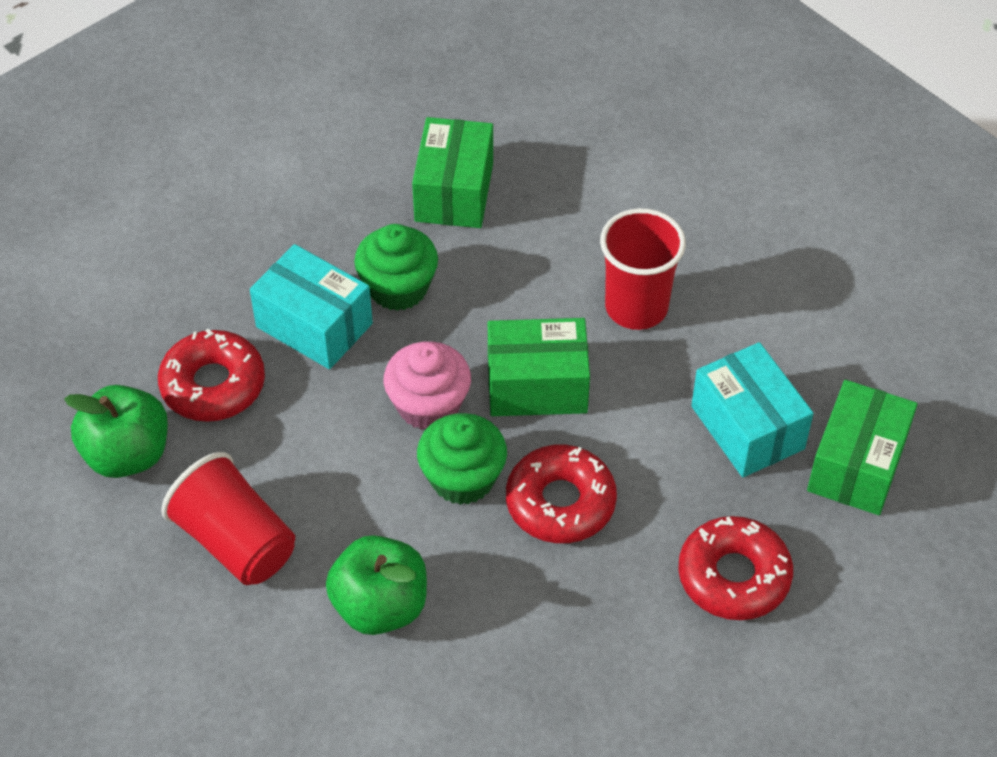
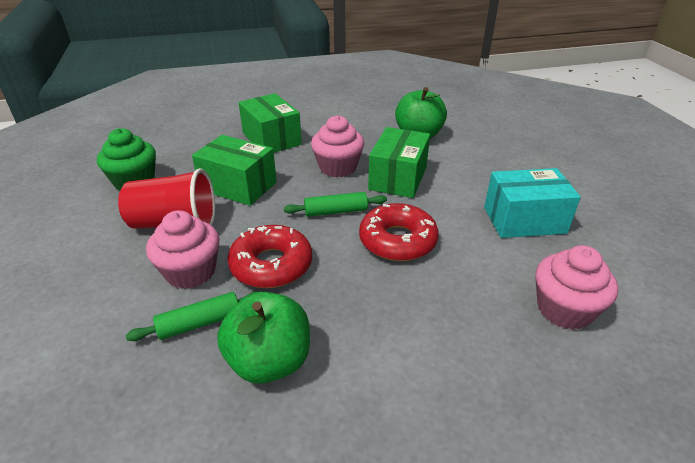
green cupcake: [354,224,438,311] [417,413,507,505] = 2 -> [97,128,156,191] = 1
green rolling pin: none = 0 -> [126,291,257,341] [284,192,387,217] = 2
pink cupcake: [384,341,471,430] = 1 -> [146,210,220,289] [311,115,364,177] [535,245,618,330] = 3
red cup: [161,452,295,585] [600,208,686,330] = 2 -> [118,168,215,228] = 1
red donut: [158,329,265,422] [506,445,617,543] [678,516,793,620] = 3 -> [227,225,312,288] [359,203,439,261] = 2
turquoise box: [250,244,373,369] [691,342,814,477] = 2 -> [484,168,581,238] = 1

